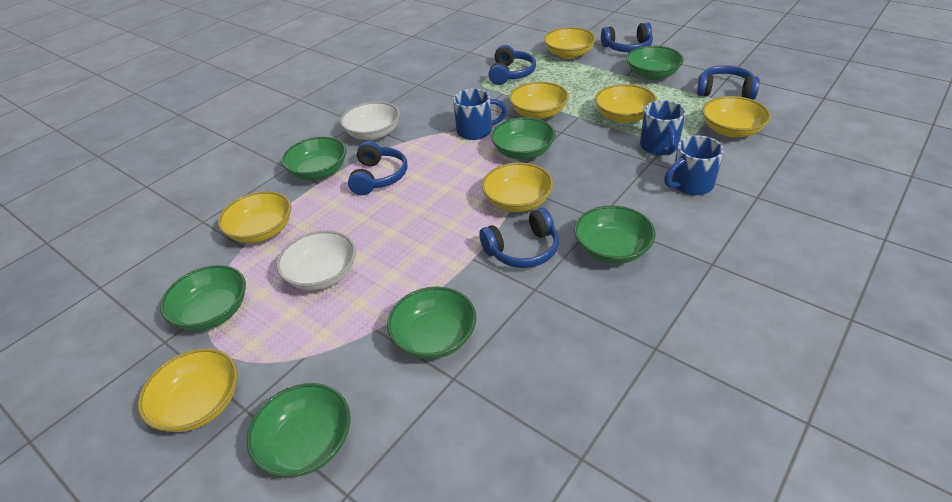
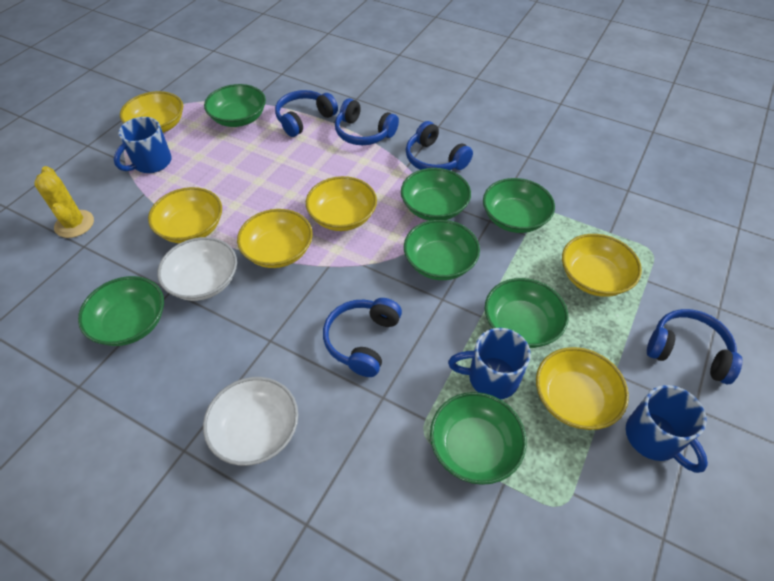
yellow bowl: [138,348,237,432] [218,191,291,243] [482,162,553,212] [509,82,569,119] [544,27,596,59] [595,84,657,123] [702,96,771,137] = 7 -> [120,91,183,133] [148,187,222,243] [237,209,313,268] [306,176,377,231] [536,347,629,430] [562,234,642,297] = 6
yellow cactus: none = 0 -> [34,166,94,238] = 1

